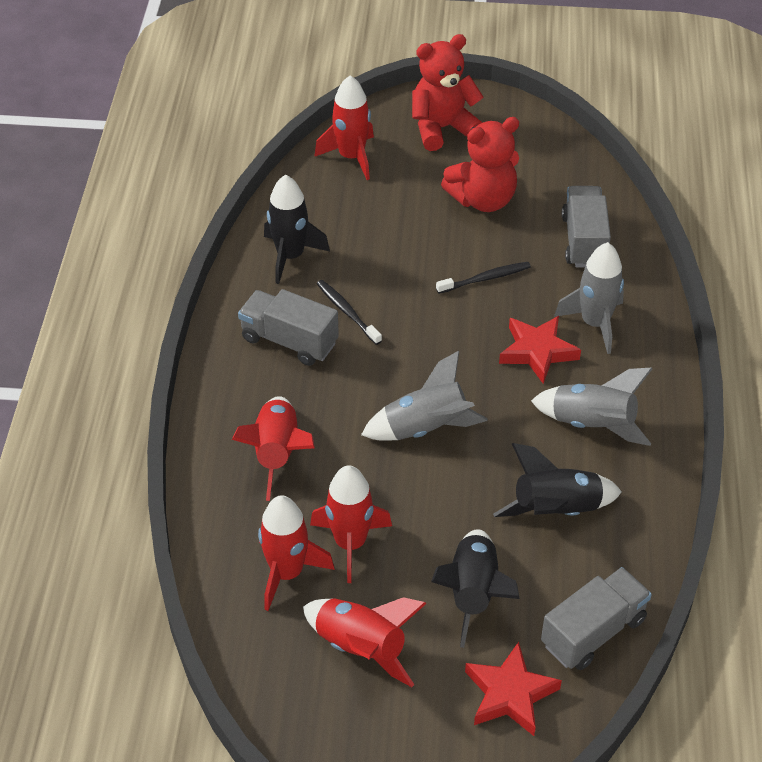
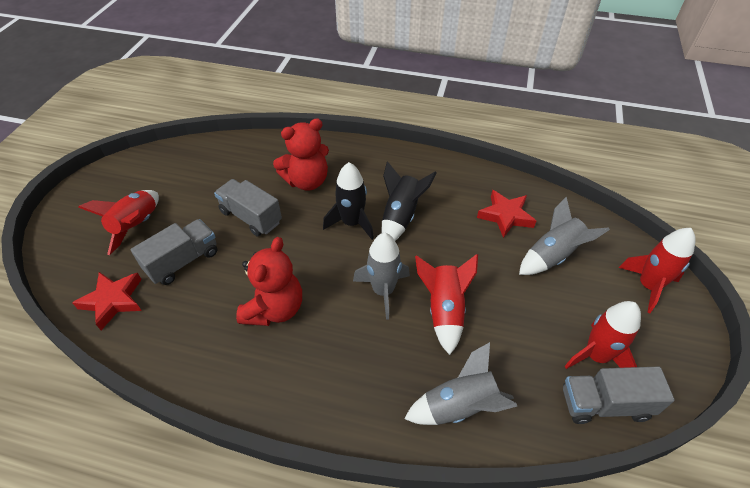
black rocket: [264,175,330,284] [431,529,519,648] [493,443,622,517] = 3 -> [323,162,374,240] [382,161,436,241] = 2
black toothbrush: [317,280,382,345] [436,262,531,294] = 2 -> none = 0
red rocket: [232,396,315,501] [258,495,335,611] [303,597,427,687] [310,465,392,583] [314,75,374,180] = 5 -> [78,190,159,255] [415,254,478,355] [564,301,641,369] [619,228,696,313] = 4

